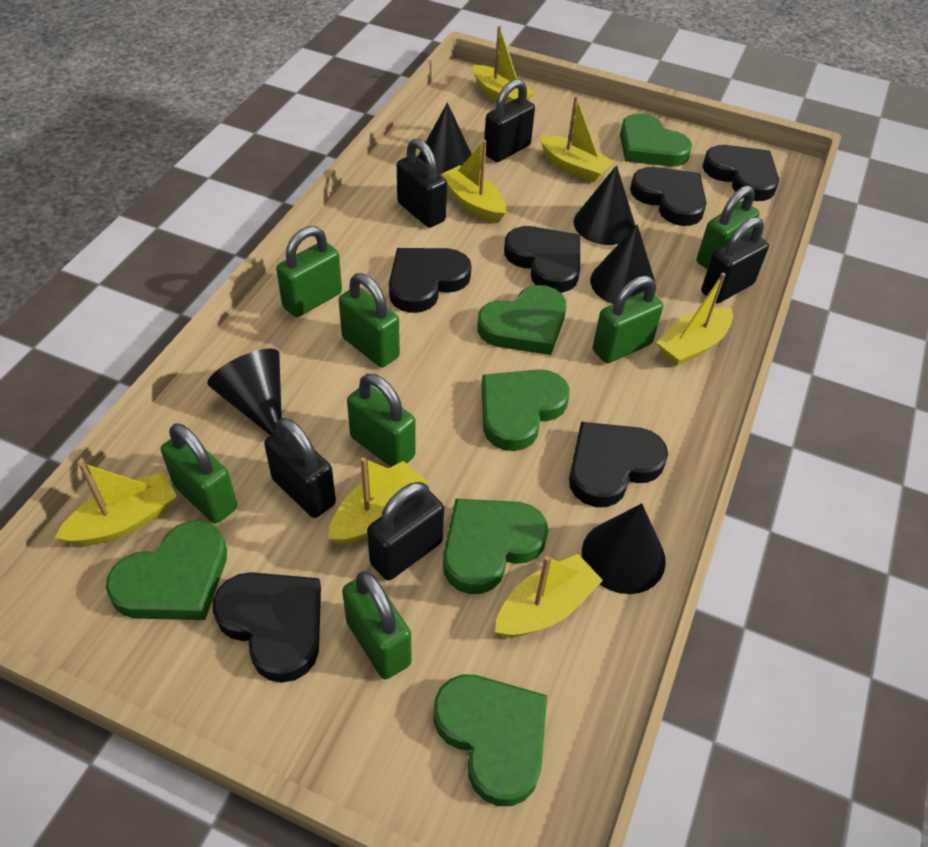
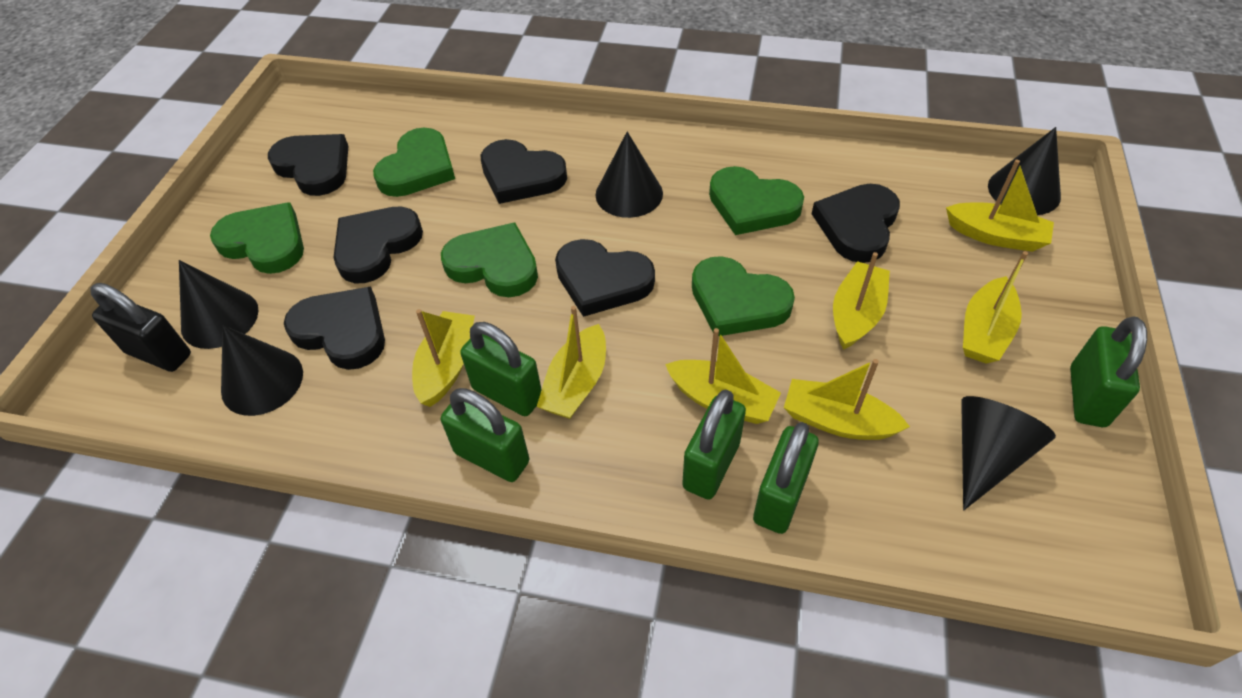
black padlock: [264,418,336,518] [367,482,444,580] [397,139,447,228] [484,79,535,162] [701,217,769,303] = 5 -> [90,283,191,372] = 1
green heart: [106,520,227,620] [433,674,547,806] [443,499,548,594] [477,285,566,355] [482,369,569,451] [620,113,692,167] = 6 -> [210,202,304,274] [373,128,455,197] [441,222,538,297] [692,256,795,336] [709,166,804,235] = 5
green padlock: [161,423,237,523] [276,226,342,317] [339,273,400,367] [342,571,411,679] [347,374,415,467] [593,276,663,363] [697,185,760,270] = 7 -> [441,388,529,482] [460,322,542,416] [682,390,746,500] [753,422,819,534] [1070,316,1147,427] = 5

